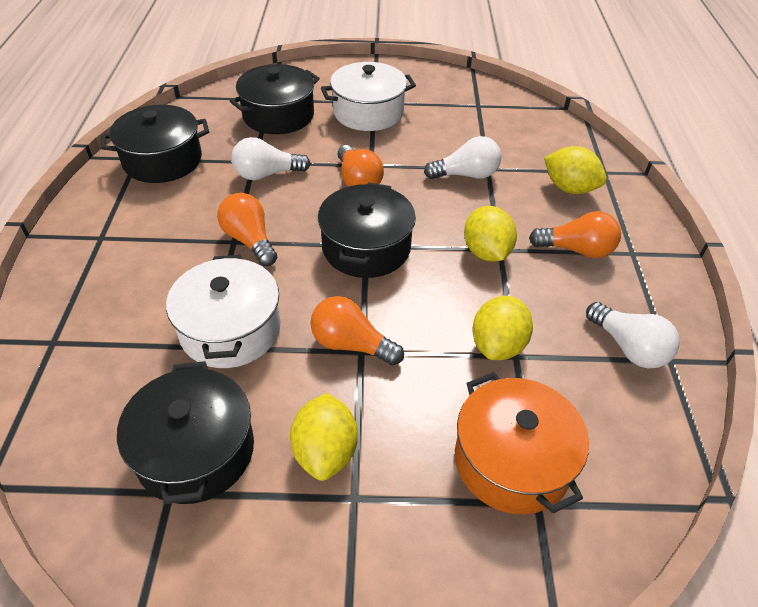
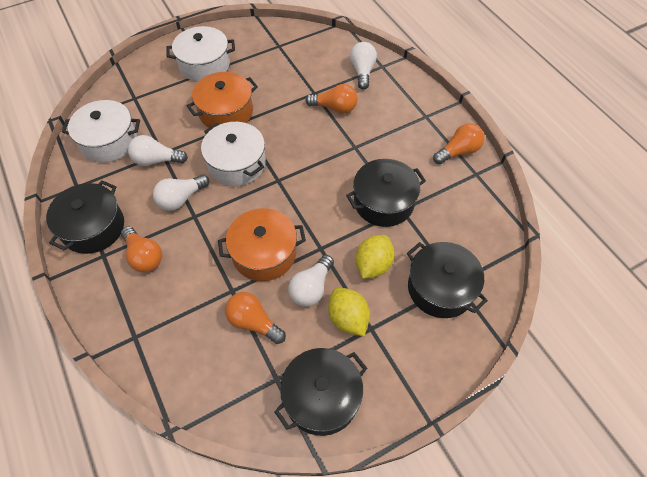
orange pot: [455,372,589,515] = 1 -> [186,72,258,128] [218,208,306,281] = 2
white light bulb: [231,137,311,180] [424,136,501,179] [586,302,680,368] = 3 -> [128,135,188,166] [153,175,209,211] [288,255,334,307] [350,42,377,90] = 4
white pot: [166,255,281,368] [321,62,416,131] = 2 -> [62,100,140,163] [166,26,235,82] [201,122,266,186] = 3
yellow lemon: [290,393,358,481] [464,206,517,262] [472,296,533,360] [544,146,607,194] = 4 -> [328,288,370,336] [356,235,395,279] = 2

